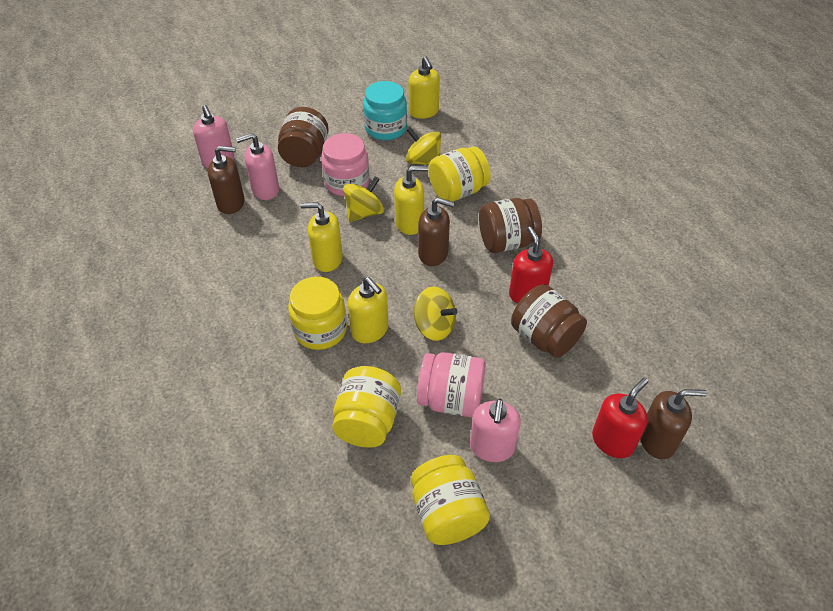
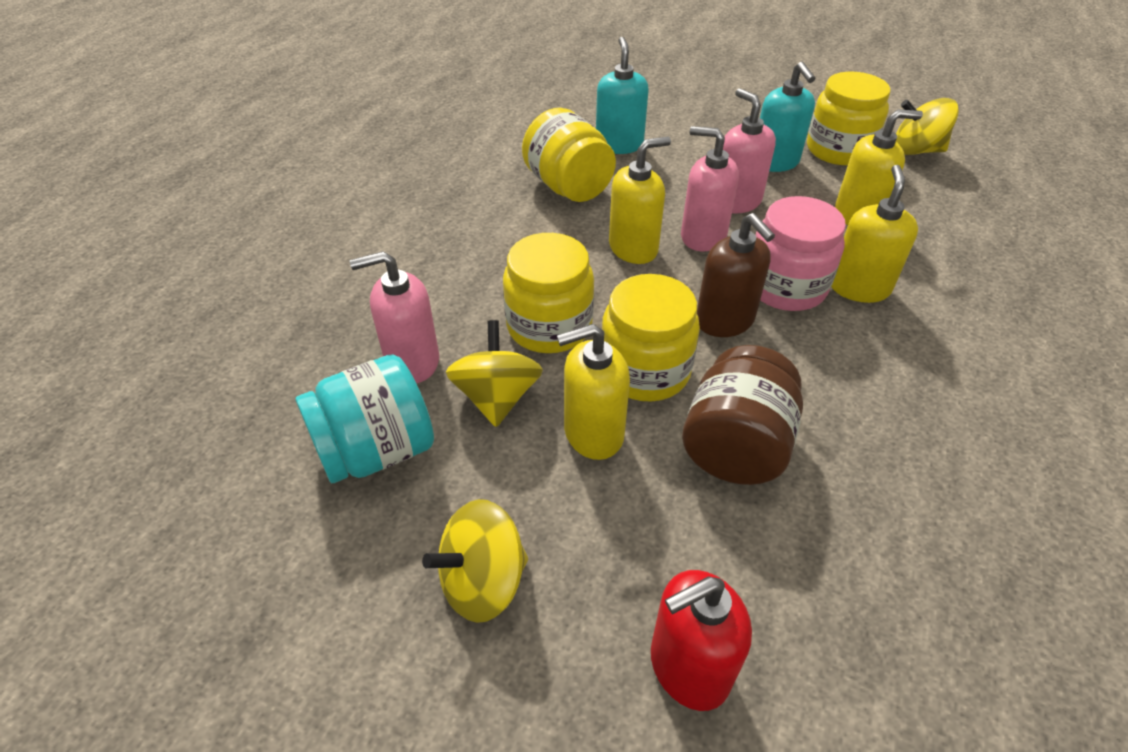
brown jar: [278,107,329,167] [479,198,542,253] [511,284,587,358] = 3 -> [682,345,803,485] = 1
brown soap dispenser: [208,146,245,214] [418,198,455,266] [640,389,707,459] = 3 -> [697,213,775,337] = 1
pink jar: [321,133,370,196] [417,352,486,417] = 2 -> [755,196,846,311] = 1
red soap dispenser: [509,226,553,304] [592,378,649,458] = 2 -> [651,570,752,711] = 1
turquoise soap dispenser: none = 0 -> [596,37,649,154] [760,62,815,172] = 2

